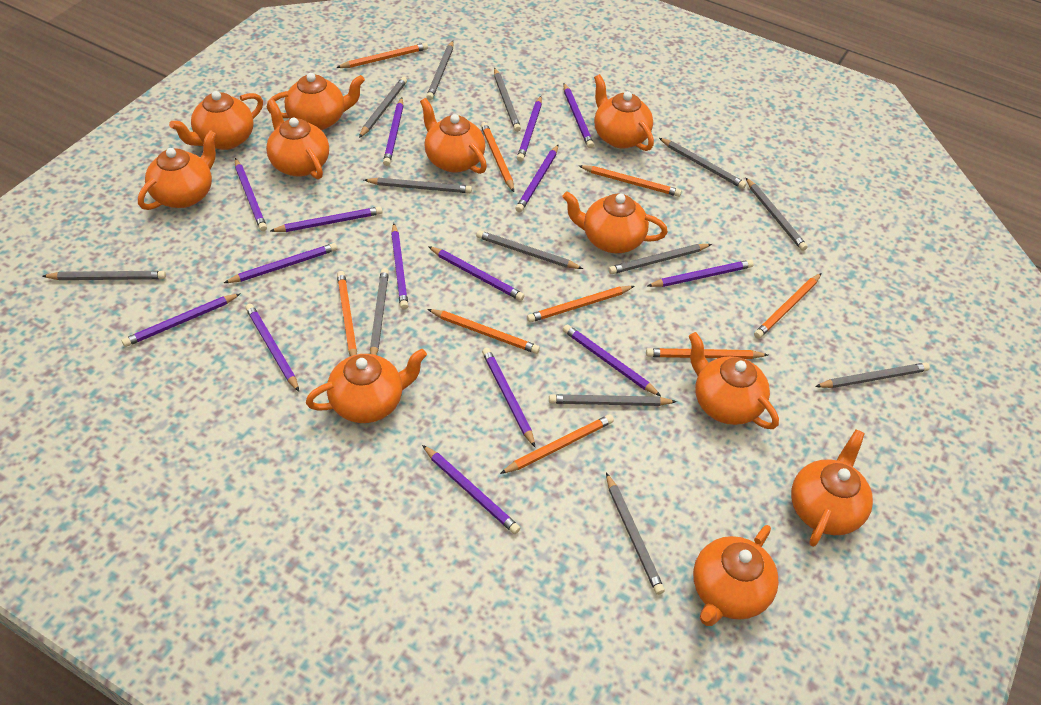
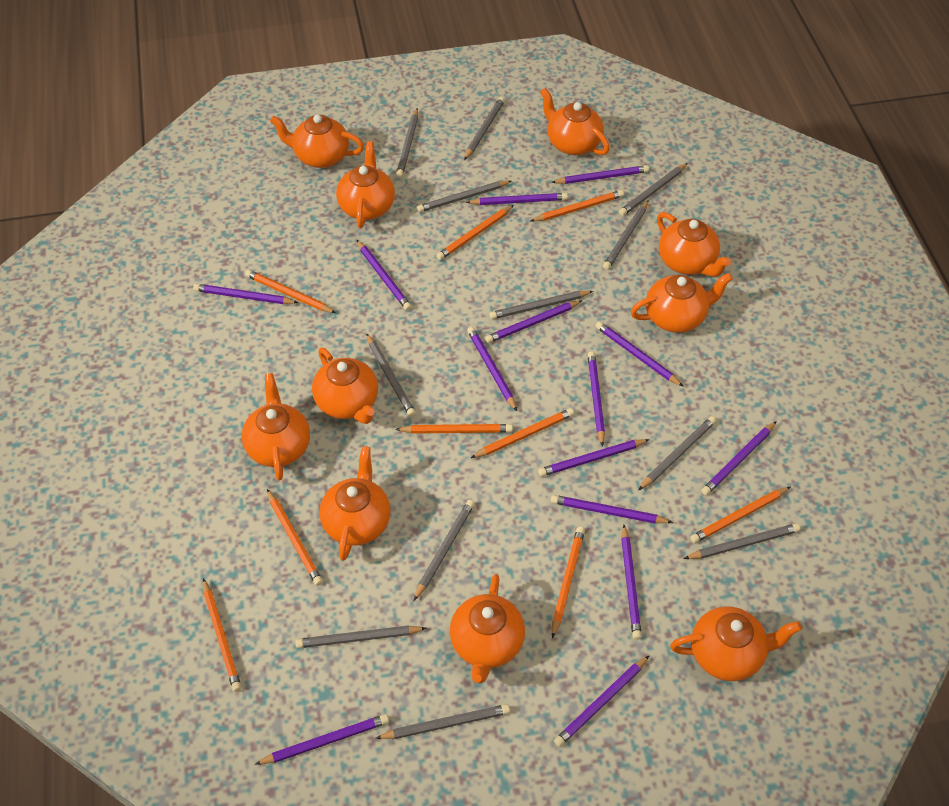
grey pencil: [42,271,166,280] [359,77,407,138] [364,178,472,193] [370,268,389,355] [426,41,453,100] [476,230,583,269] [494,68,521,132] [549,394,677,406] [606,473,665,595] [608,244,712,274] [659,138,747,189] [746,178,808,251] [815,362,930,388] = 13 -> [295,625,427,648] [366,333,416,417] [375,704,510,739] [396,108,418,177] [414,500,475,601] [417,181,511,212] [464,97,505,160] [489,291,593,319] [603,200,648,270] [619,163,688,216] [639,416,716,490] [684,523,800,559] = 12
orange teapot: [138,130,217,210] [169,91,263,150] [266,99,329,179] [267,73,365,130] [306,349,427,423] [420,98,487,174] [562,192,668,253] [594,74,654,151] [689,332,779,429] [693,525,779,626] [791,429,873,547] = 11 -> [242,373,310,480] [270,115,364,168] [312,347,378,424] [320,446,391,561] [336,141,395,228] [450,574,525,684] [540,88,609,155] [631,273,733,333] [657,212,731,277] [670,606,802,681] = 10
purple pencil: [122,293,241,347] [224,243,337,283] [235,158,267,231] [245,304,299,392] [270,206,383,232] [383,97,403,166] [391,223,408,310] [422,445,520,534] [428,246,525,301] [482,348,535,447] [516,145,558,212] [517,96,542,162] [563,83,594,148] [563,324,661,396] [648,260,754,287] = 15 -> [193,284,299,304] [256,714,389,764] [357,240,412,311] [466,193,568,205] [467,327,517,411] [485,300,583,343] [538,439,650,477] [551,165,649,184] [551,495,673,523] [554,655,650,747] [587,351,605,447] [596,321,684,387] [621,525,642,640] [701,421,777,495] = 14

